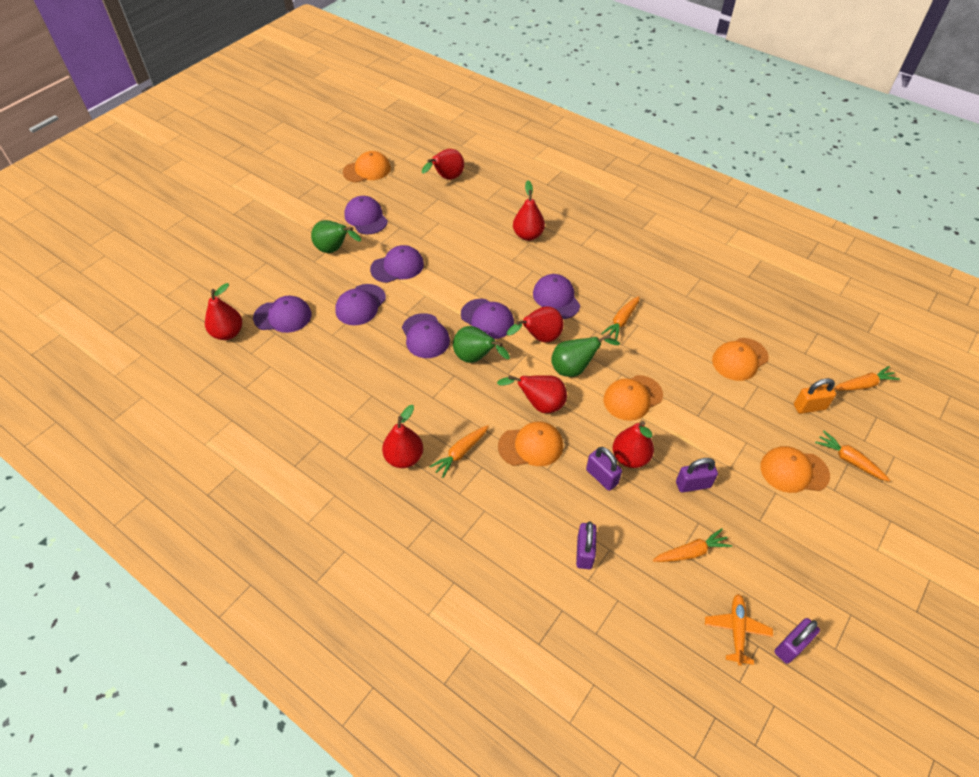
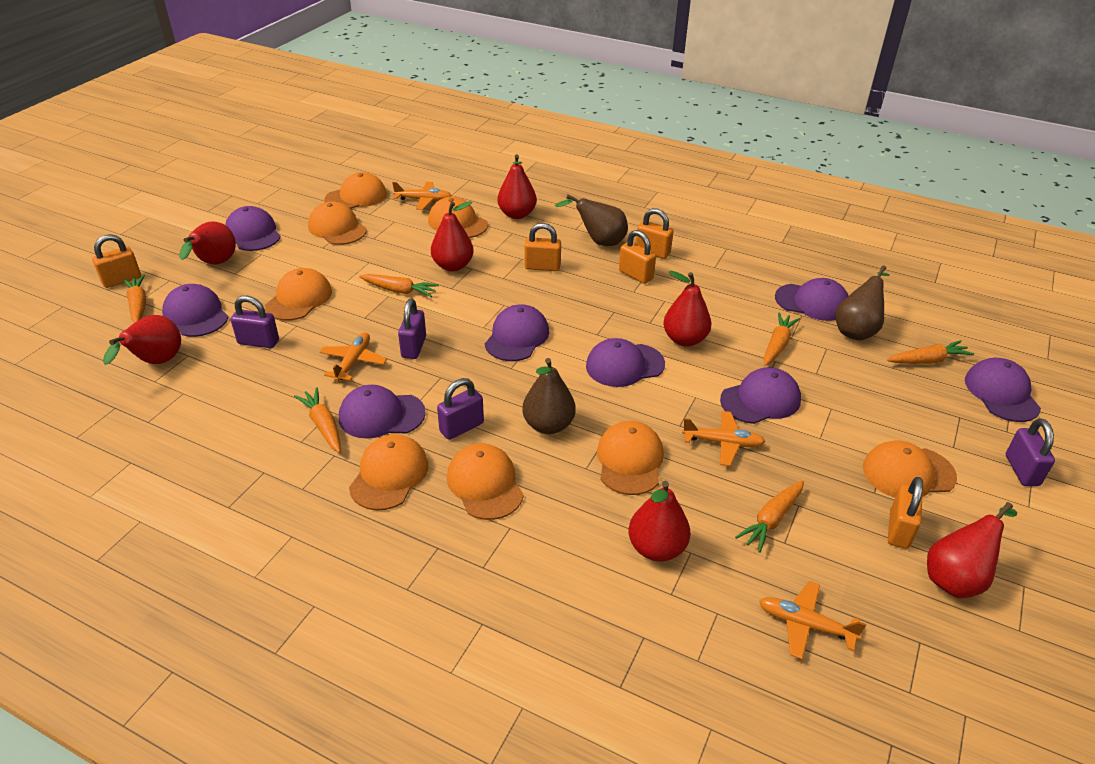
brown pear: none = 0 -> [523,358,576,434] [555,194,628,246] [835,265,889,340] = 3
green pear: [311,220,361,253] [453,326,510,363] [551,334,620,377] = 3 -> none = 0
orange cap: [343,151,391,183] [498,421,563,466] [604,375,663,421] [712,338,769,381] [760,446,830,493] = 5 -> [265,268,332,320] [308,201,367,245] [325,172,387,209] [349,434,429,510] [428,197,488,238] [447,443,524,520] [597,421,664,495] [863,441,957,497] = 8
orange carrot: [429,425,489,478] [601,296,640,340] [653,528,732,562] [815,431,890,482] [834,366,900,391] = 5 -> [123,275,146,323] [294,387,341,453] [359,274,439,297] [735,481,804,553] [764,313,800,366] [887,340,974,364] = 6
orange padlock: [794,378,836,414] = 1 -> [92,234,141,288] [525,223,561,271] [619,230,656,284] [636,208,674,259] [888,477,923,549] = 5
orange plane: [705,594,773,666] = 1 -> [320,332,387,381] [392,182,452,210] [682,411,766,466] [759,581,866,659] = 4
purple cap: [253,296,312,333] [335,284,386,325] [344,196,388,235] [370,245,424,283] [402,313,450,358] [461,299,514,339] [533,274,580,319] = 7 -> [162,284,228,337] [225,206,281,251] [339,385,426,439] [485,305,549,361] [586,338,665,387] [720,367,801,424] [775,278,849,321] [965,358,1041,422] = 8

